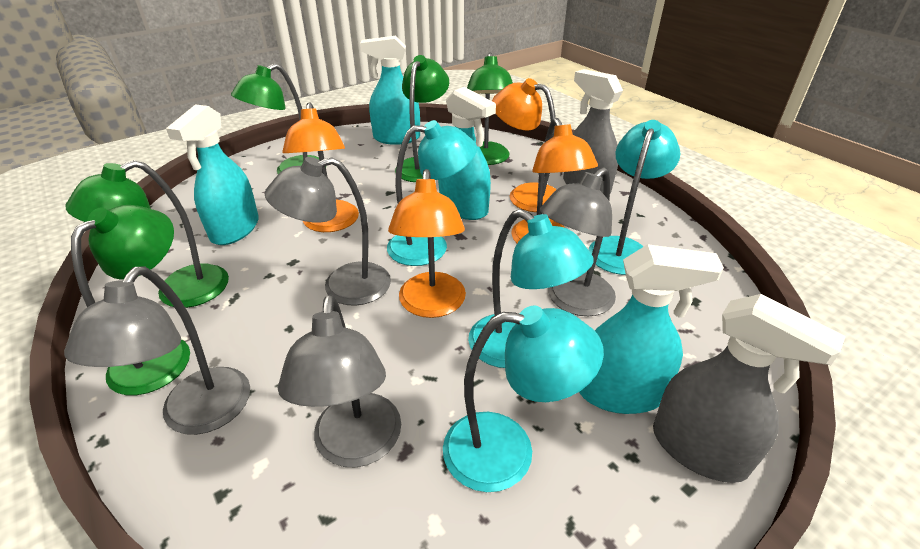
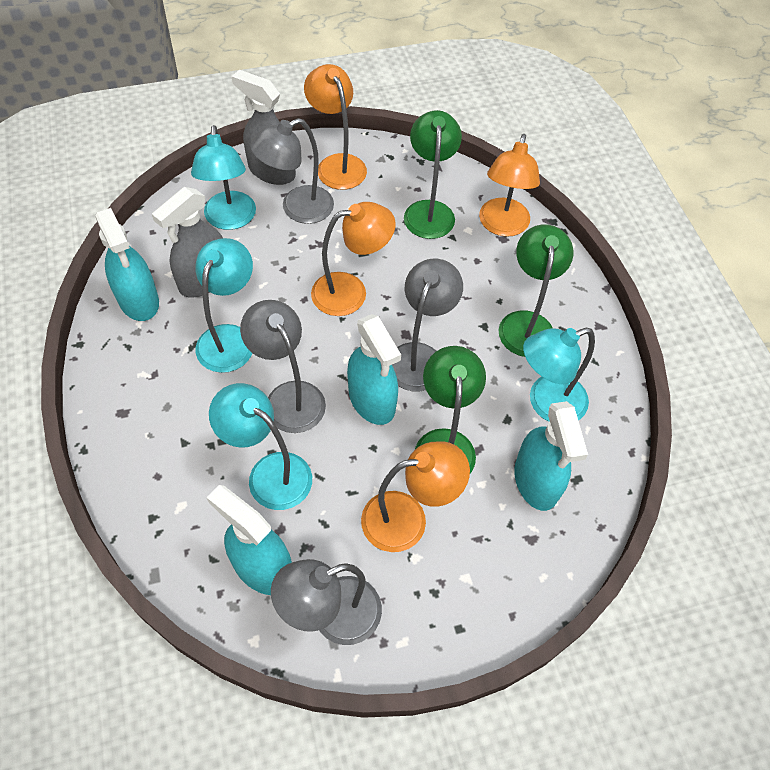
green lamp: [66,160,229,308] [71,205,190,395] [231,63,319,174] [395,55,449,182] [467,52,513,165] = 5 -> [404,110,462,239] [415,346,486,473] [498,225,573,357] = 3

